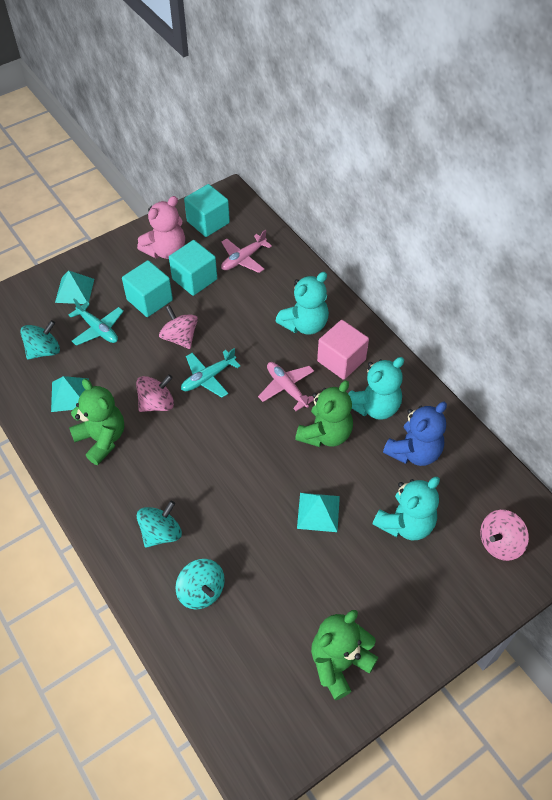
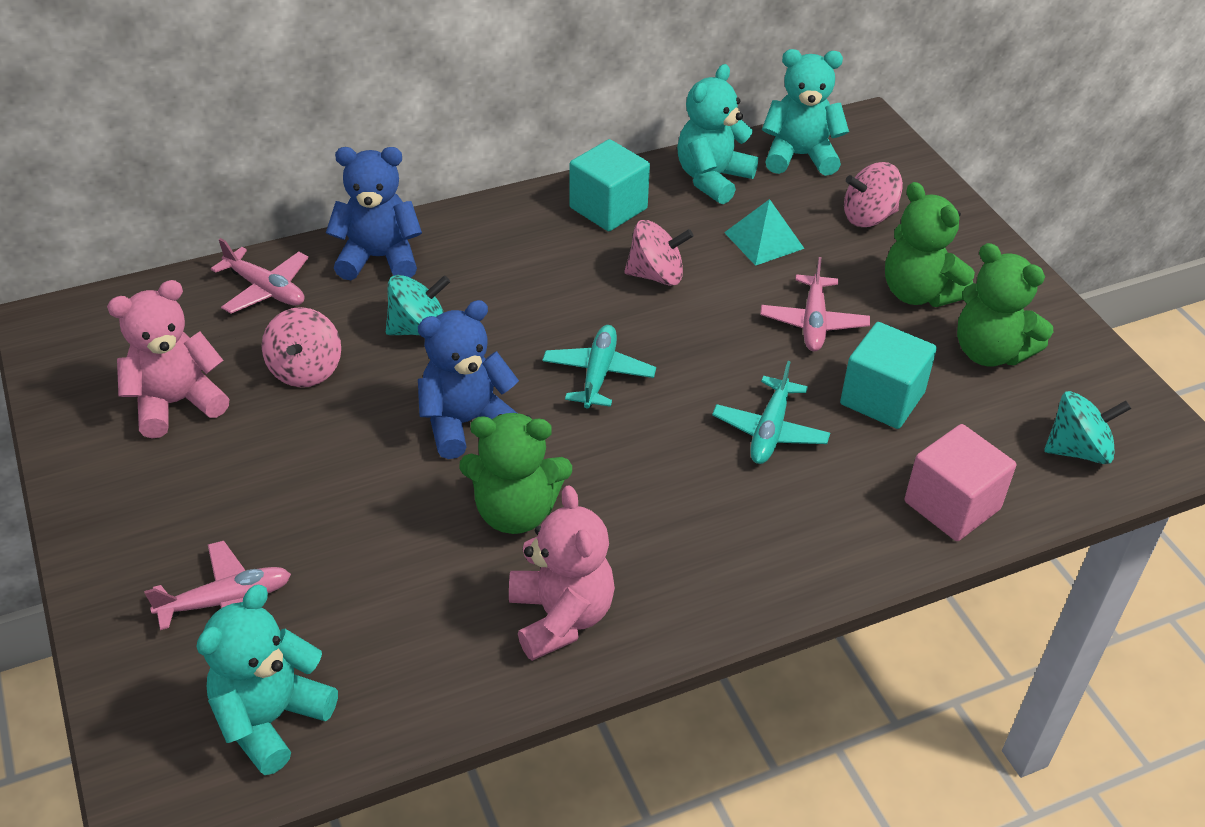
blue teddy bear: [383,402,447,466] = 1 -> [326,147,422,280] [418,300,519,459] = 2
pink plane: [221,230,272,273] [258,362,314,411] = 2 -> [144,541,291,630] [211,238,309,314] [760,257,870,351] = 3
pink teddy bear: [137,196,185,259] = 1 -> [107,280,230,439] [509,485,615,661] = 2
turquoise cube: [122,260,173,317] [169,240,217,296] [184,184,230,237] = 3 -> [569,139,650,231] [840,322,937,429] = 2
turquoise pyramid: [51,376,89,412] [55,271,94,304] [297,493,340,532] = 3 -> [724,199,805,266] = 1
turquoise spinning top: [21,320,60,360] [137,501,182,548] [176,559,225,610] = 3 -> [386,275,450,335] [1044,391,1131,464] = 2

